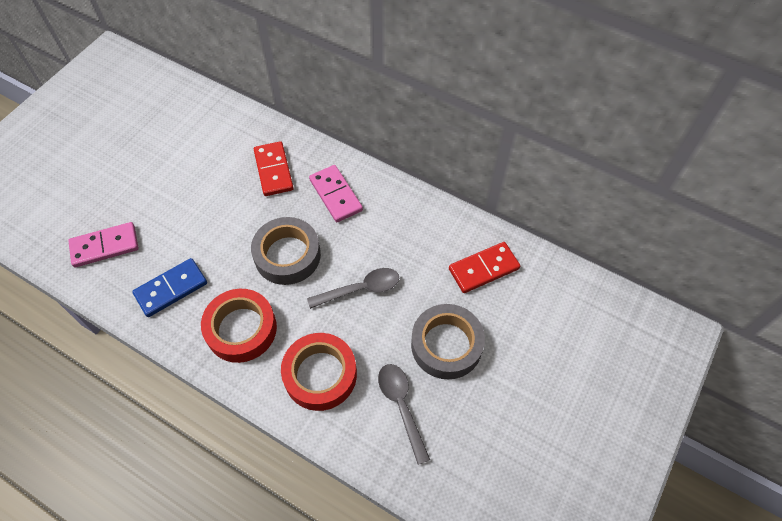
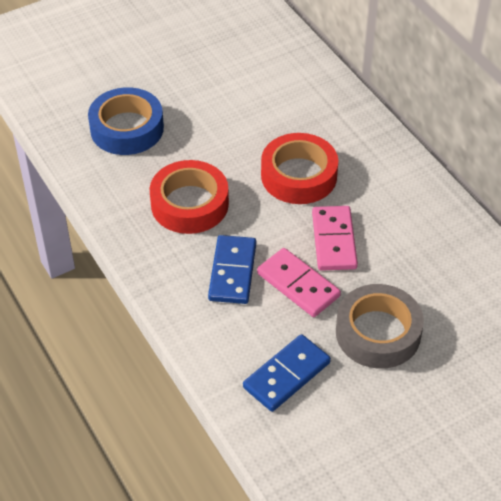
blue domino: [132,258,207,317] = 1 -> [208,235,256,304] [243,334,331,412] = 2
blue tape: none = 0 -> [88,87,164,155] = 1
grey spoon: [307,268,399,309] [378,364,430,465] = 2 -> none = 0
grey tape: [251,217,321,285] [411,304,485,379] = 2 -> [336,284,424,369] = 1
red domino: [254,141,294,196] [449,242,520,293] = 2 -> none = 0

